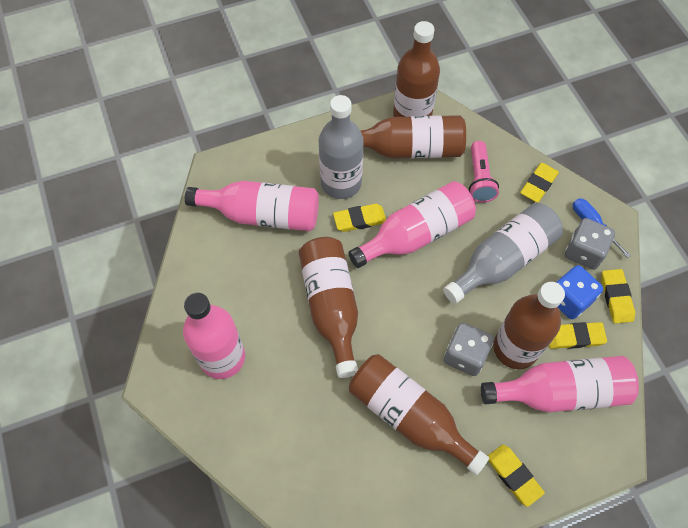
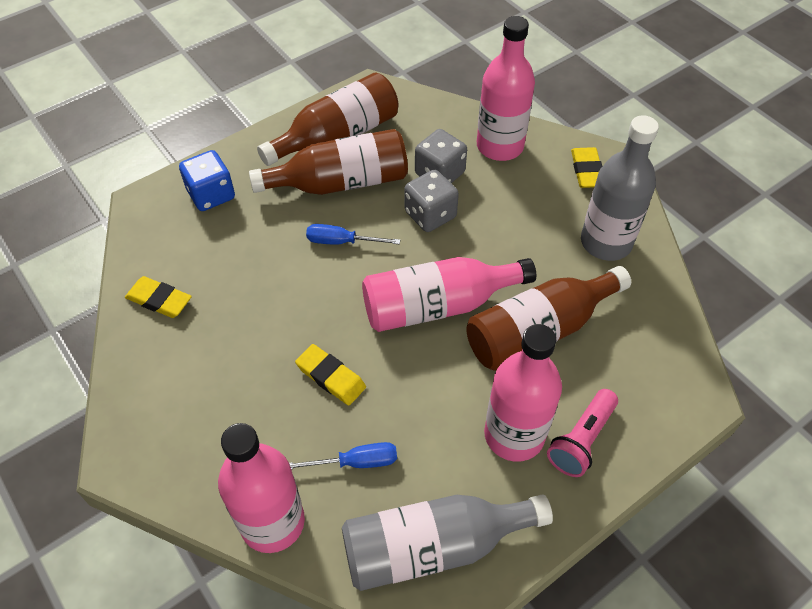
blue screwdriver: [573,198,631,258] = 1 -> [289,442,397,469] [306,224,400,245] = 2
brown bottle: [299,237,358,378] [349,354,489,475] [360,115,466,159] [393,21,440,117] [493,282,565,369] = 5 -> [249,129,408,195] [257,72,399,166] [466,266,631,371] = 3
yellow eraser: [333,204,386,232] [488,444,545,507] [520,163,559,203] [549,322,607,349] [601,269,635,324] = 5 -> [125,276,192,318] [295,344,366,406] [571,147,602,188] = 3

